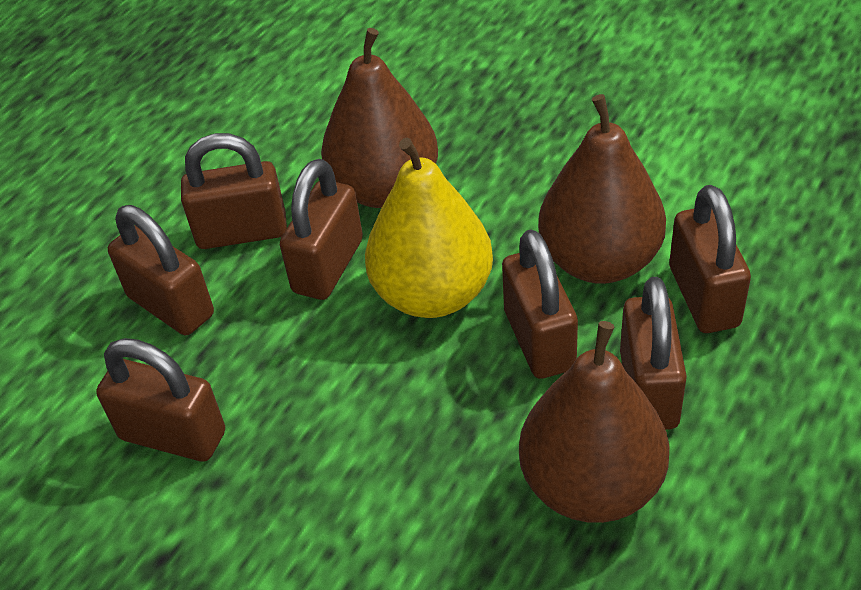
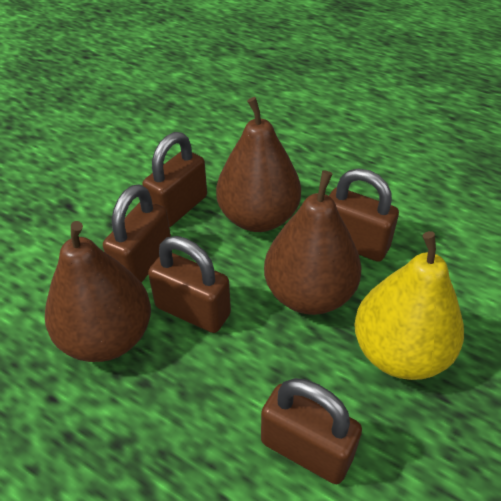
brown padlock: [96,338,225,461] [108,205,214,335] [181,133,287,249] [280,159,363,300] [502,229,578,379] [620,277,687,430] [669,185,751,333] = 7 -> [103,185,171,283] [142,132,207,227] [148,236,231,333] [261,378,362,484] [329,169,399,262] = 5

